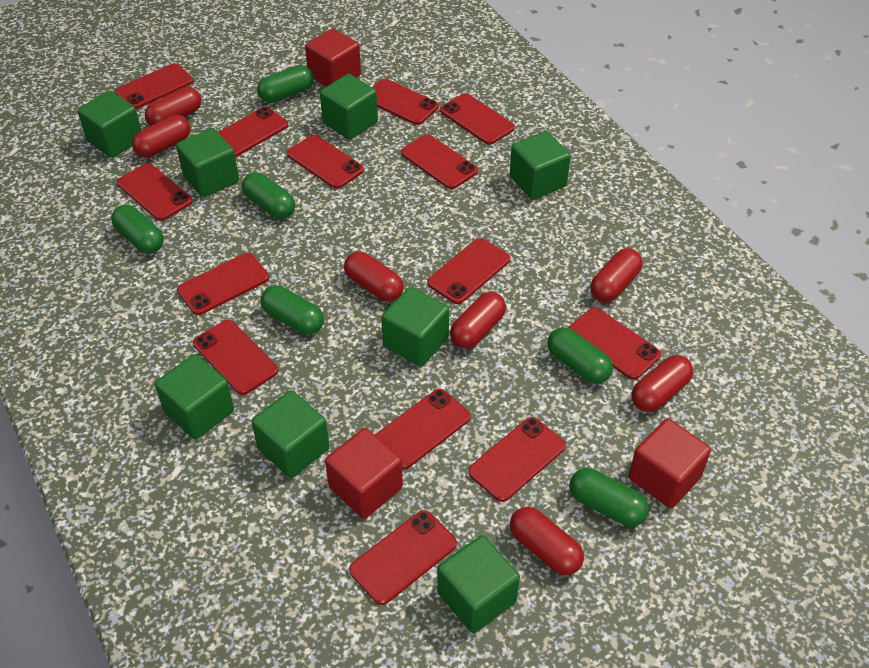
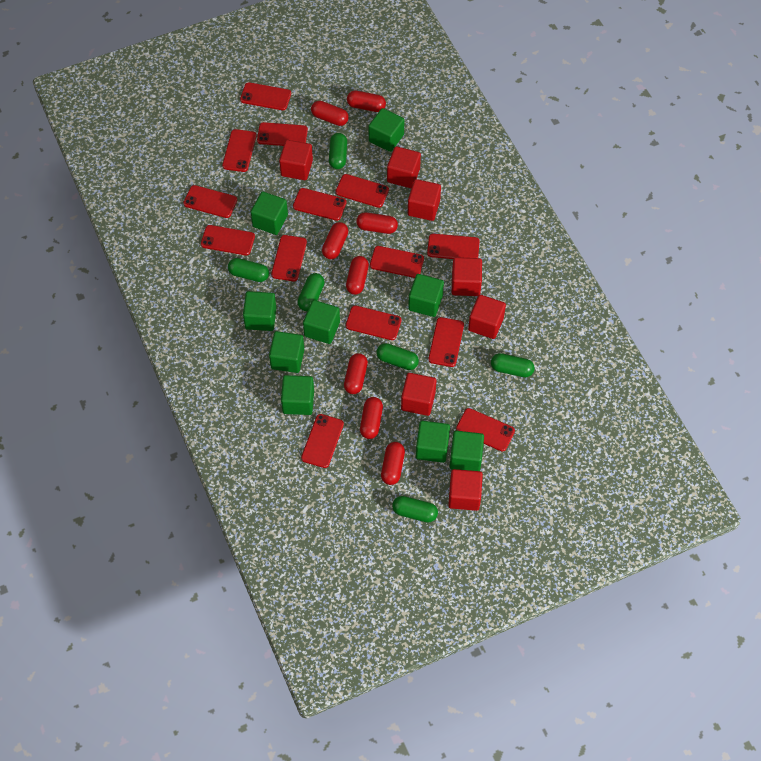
green cube: [77,91,142,158] [155,354,234,439] [176,128,239,197] [252,390,330,478] [320,74,378,140] [381,287,449,367] [437,535,520,633] [510,131,571,200] = 8 -> [243,291,276,331] [251,191,288,235] [269,331,304,373] [281,375,314,415] [303,300,340,344] [369,108,404,152] [408,274,444,317] [416,421,450,463] [450,431,484,471] = 9
red capsule: [132,115,191,158] [145,87,201,126] [344,252,404,302] [450,292,506,349] [510,507,584,575] [591,248,642,302] [632,355,693,412] = 7 -> [311,101,349,126] [322,222,348,259] [344,353,368,394] [346,256,369,295] [347,91,386,112] [356,212,398,234] [360,397,383,439] [381,442,405,485] = 8
red cube: [305,28,361,87] [325,428,403,519] [629,418,711,508] = 3 -> [279,140,313,180] [387,146,421,188] [401,373,437,416] [408,179,441,221] [448,469,483,511] [452,257,482,296] [468,295,506,339] = 7

